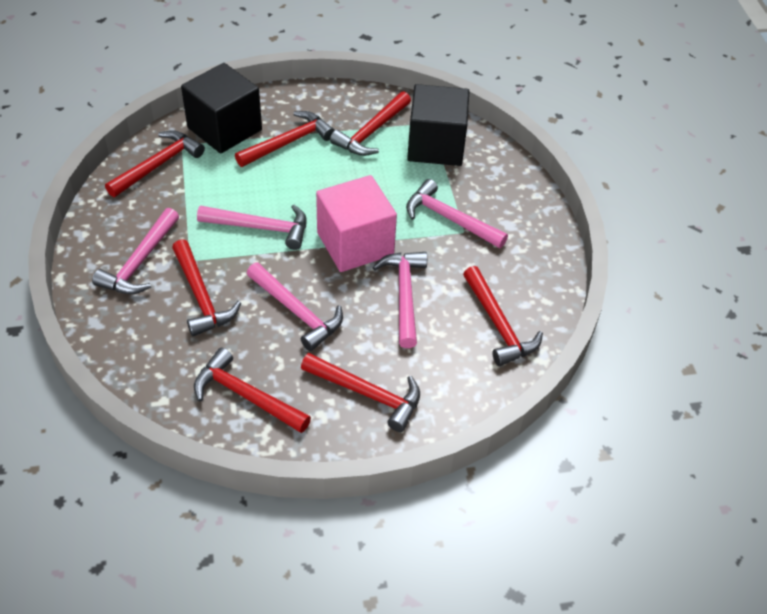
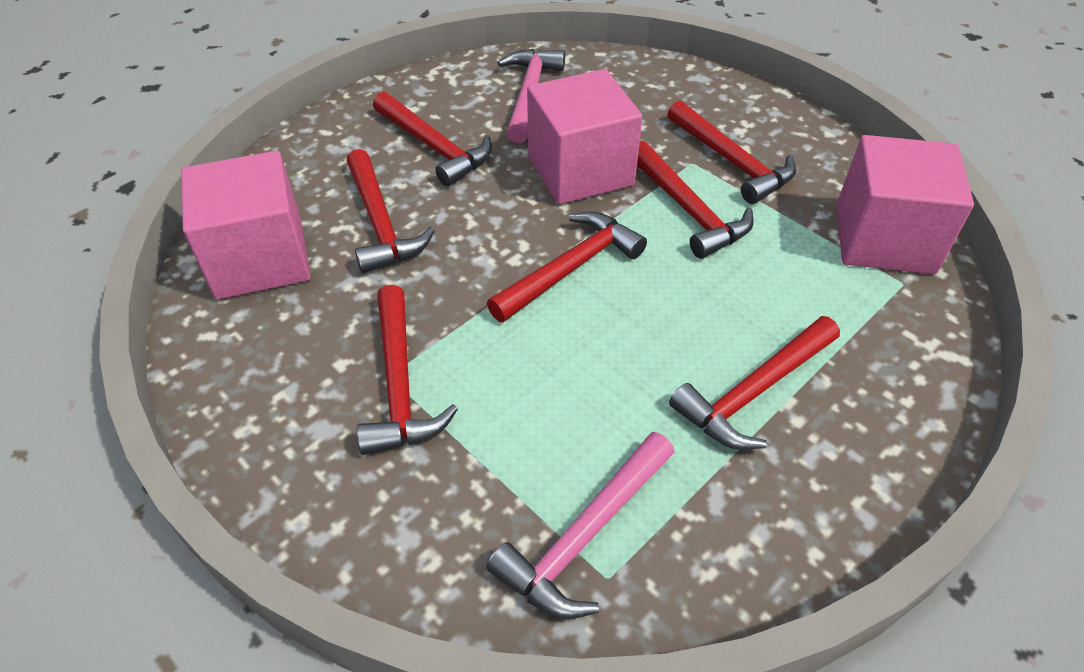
black cube: [181,63,262,154] [407,84,469,166] = 2 -> none = 0
pink cube: [316,175,397,272] = 1 -> [181,151,311,300] [527,69,642,204] [836,135,974,274] = 3
pink hammer: [92,208,179,294] [197,205,307,250] [247,263,343,351] [372,252,427,348] [406,179,508,248] = 5 -> [487,432,675,619] [498,49,565,143] = 2

